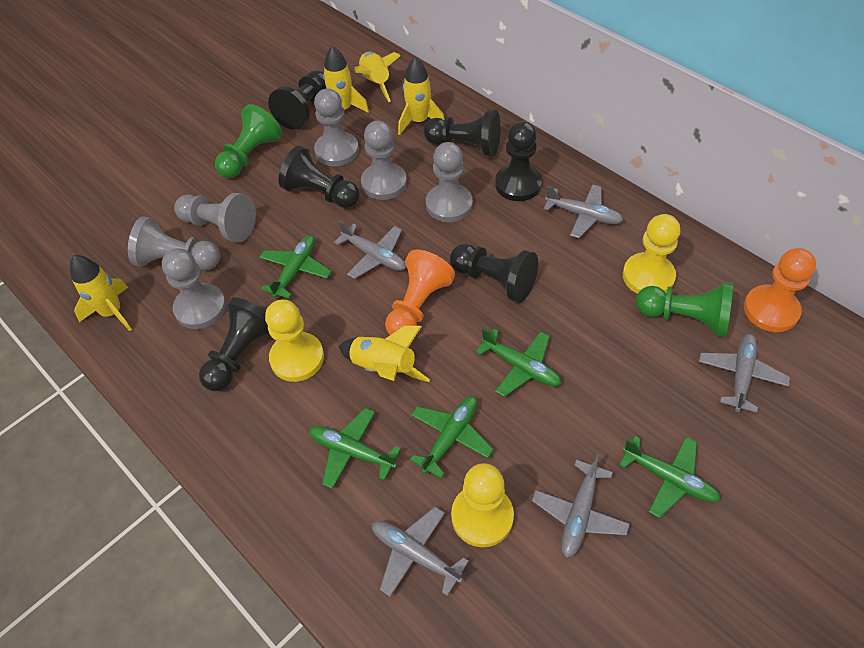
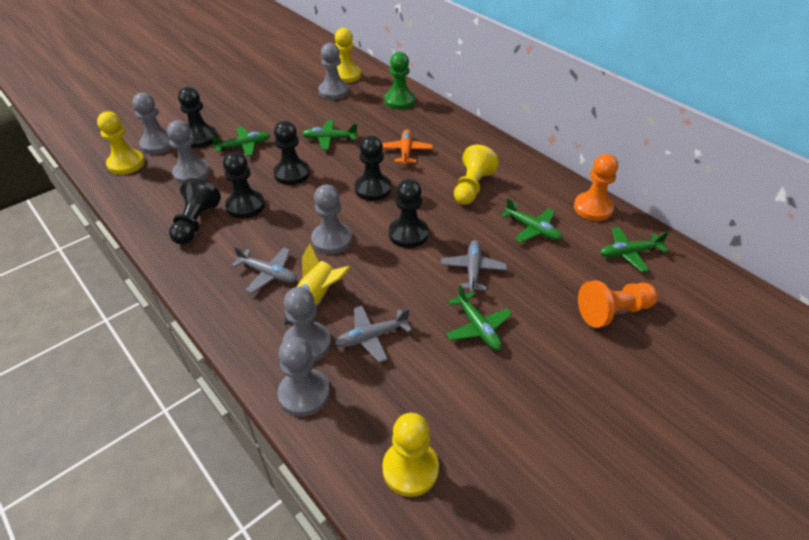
green pawn: [215,104,282,178] [636,282,733,337] = 2 -> [384,52,415,109] = 1
grey plane: [334,220,406,279] [372,507,469,597] [532,454,630,558] [544,185,623,238] [699,334,790,413] = 5 -> [231,246,297,293] [335,306,412,363] [441,240,507,292] = 3
orange plane: none = 0 -> [382,129,433,165] = 1
yellow pawn: [265,300,324,382] [451,463,514,547] [623,214,680,294] = 3 -> [97,111,145,175] [335,28,361,83] [382,413,439,497] [454,145,499,205] = 4
yellow rocket: [70,255,132,331] [323,46,369,113] [338,326,430,382] [354,52,401,102] [398,57,445,135] = 5 -> [285,244,350,325] = 1

